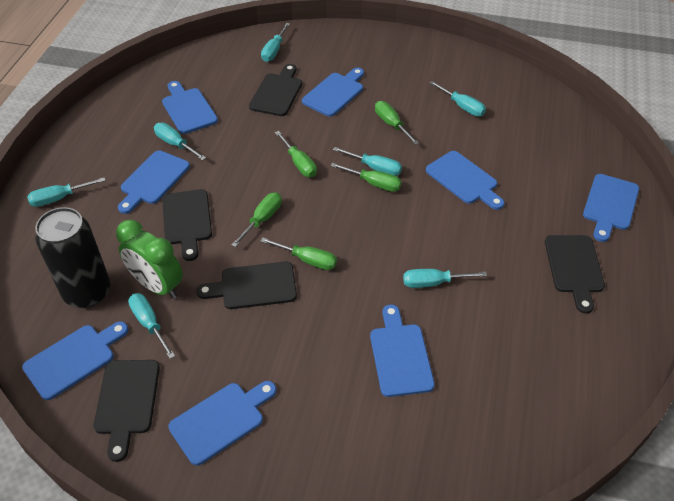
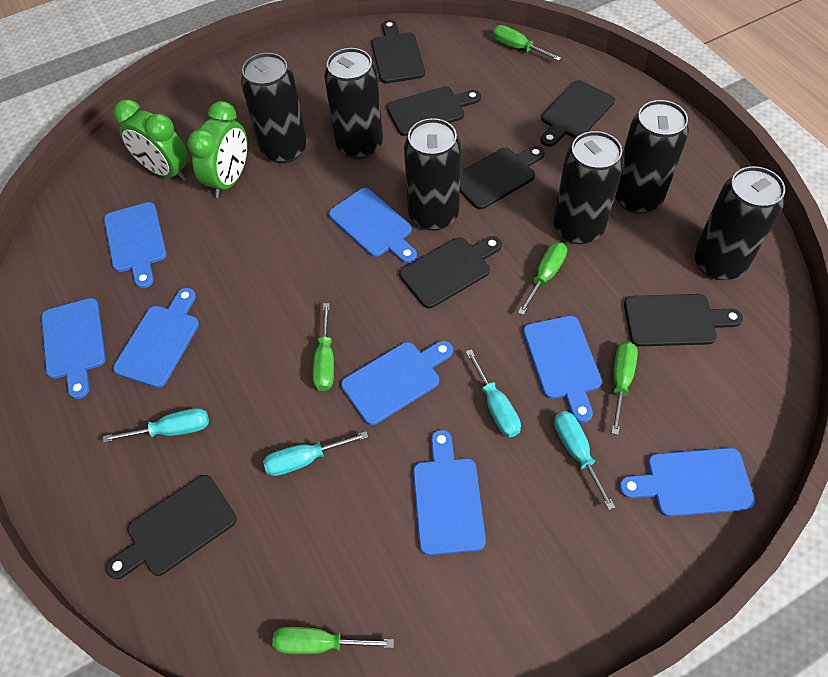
black can: [35,207,110,308] = 1 -> [241,53,307,163] [324,48,383,159] [404,118,461,231] [553,131,624,244] [615,100,689,214] [694,166,785,280] = 6
black cutting board: [94,360,160,462] [162,189,212,261] [196,262,297,309] [249,64,302,116] [545,235,605,314] = 5 -> [106,475,237,579] [371,20,425,84] [387,86,481,136] [399,236,502,308] [460,146,545,210] [541,80,615,147] [624,294,743,347] = 7
green clock: [116,220,183,299] = 1 -> [113,100,188,181] [188,101,248,198] = 2
turquoise screwdriver: [27,177,106,207] [128,293,175,359] [154,123,206,160] [261,23,290,62] [333,147,402,176] [403,269,487,288] [430,81,486,117] = 7 -> [103,408,209,443] [263,431,368,476] [466,349,521,437] [554,411,615,510] = 4

